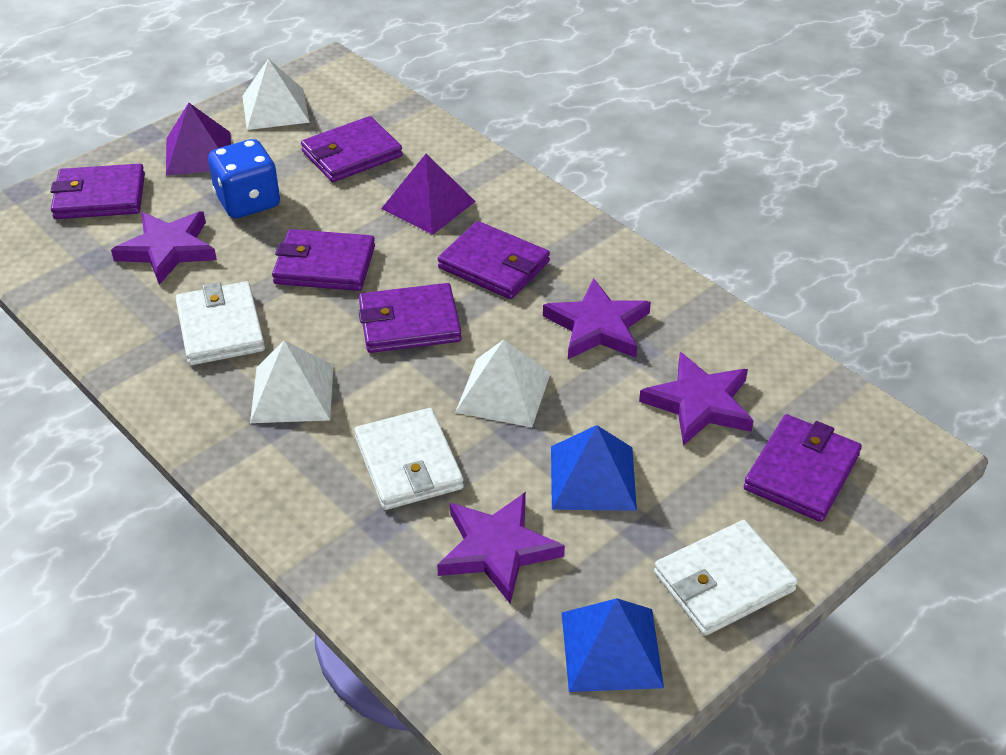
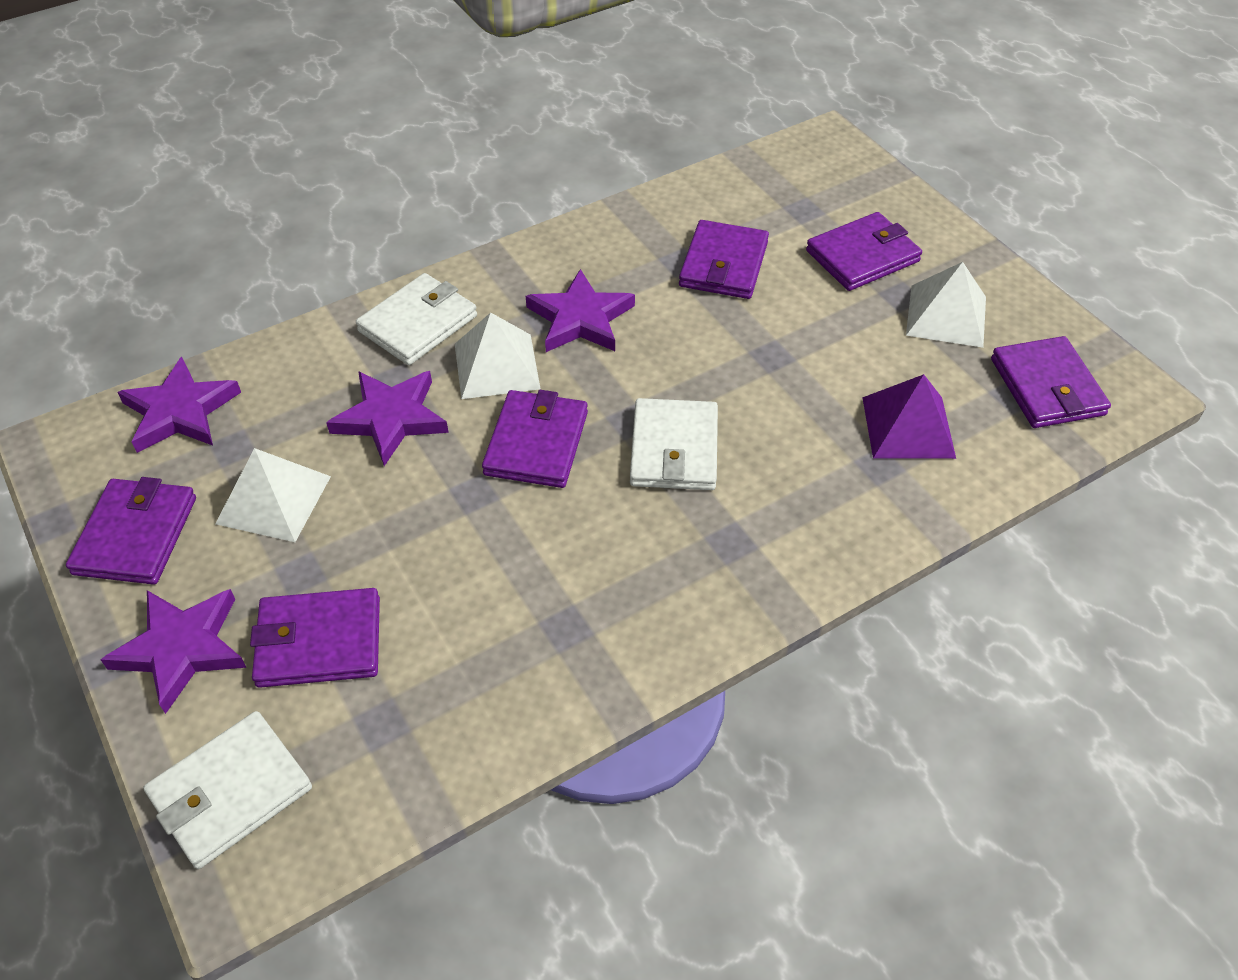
blue dice: [208,139,280,218] = 1 -> none = 0
blue pyramid: [551,425,637,511] [562,598,664,692] = 2 -> none = 0
purple pyramid: [166,103,231,176] [381,154,476,235] = 2 -> [862,374,956,459] = 1

